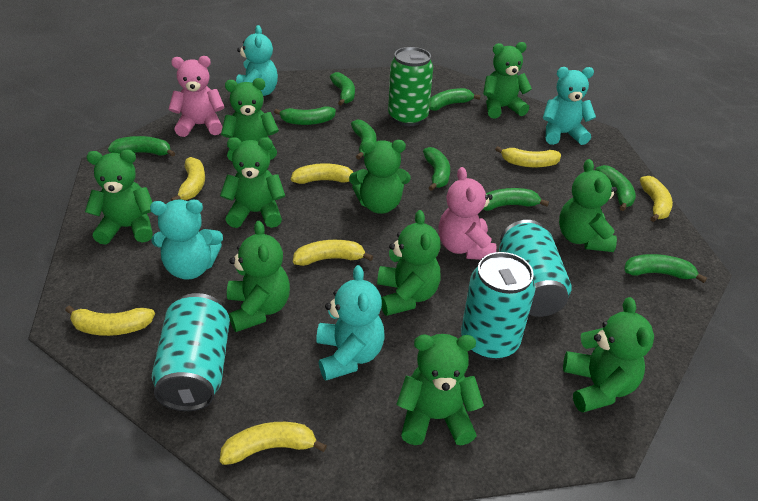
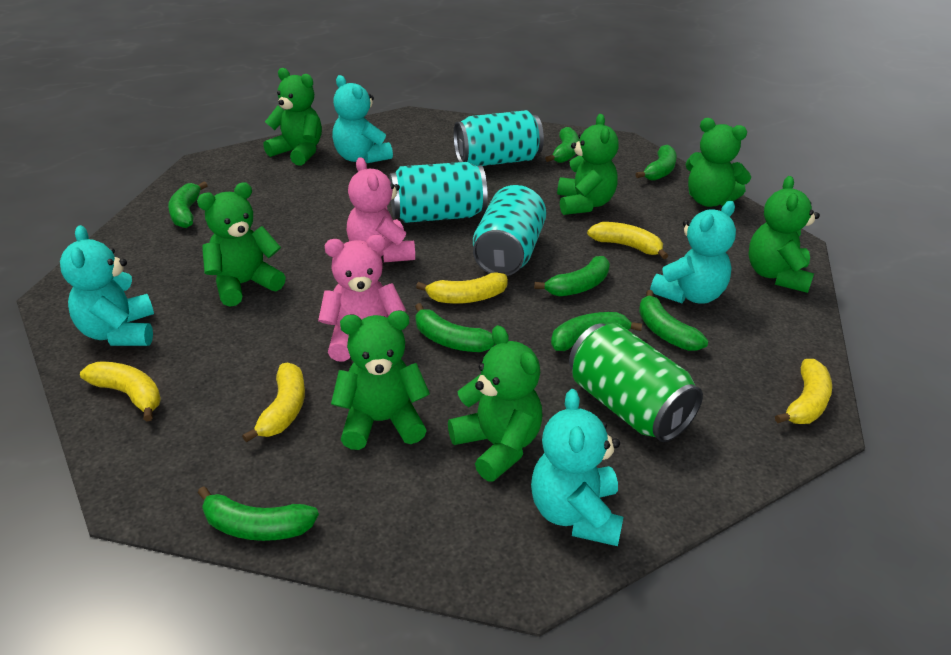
green banana: [108,136,175,157] [274,106,336,125] [330,72,355,105] [351,120,377,159] [423,147,450,191] [429,88,481,111] [482,188,549,211] [596,165,636,211] [624,254,707,283] = 9 -> [168,182,208,228] [198,486,319,541] [415,303,495,352] [534,256,610,297] [545,127,579,163] [551,312,642,351] [636,145,677,181] [639,290,708,351] = 8
green teddy bear: [85,150,153,245] [220,137,285,228] [221,78,279,161] [227,221,290,332] [349,140,411,214] [377,210,441,316] [396,334,484,445] [483,42,532,119] [559,159,617,252] [563,297,654,413] = 10 -> [197,182,286,307] [263,68,322,166] [331,311,430,450] [448,325,543,482] [557,114,619,215] [685,118,751,207] [748,176,820,293] = 7
yellow banana: [65,306,155,336] [171,157,205,201] [220,422,327,465] [291,163,353,184] [293,240,373,266] [495,146,561,168] [640,176,673,222] = 7 -> [80,361,161,422] [242,363,305,443] [416,272,508,304] [587,222,668,259] [775,359,832,424] = 5

